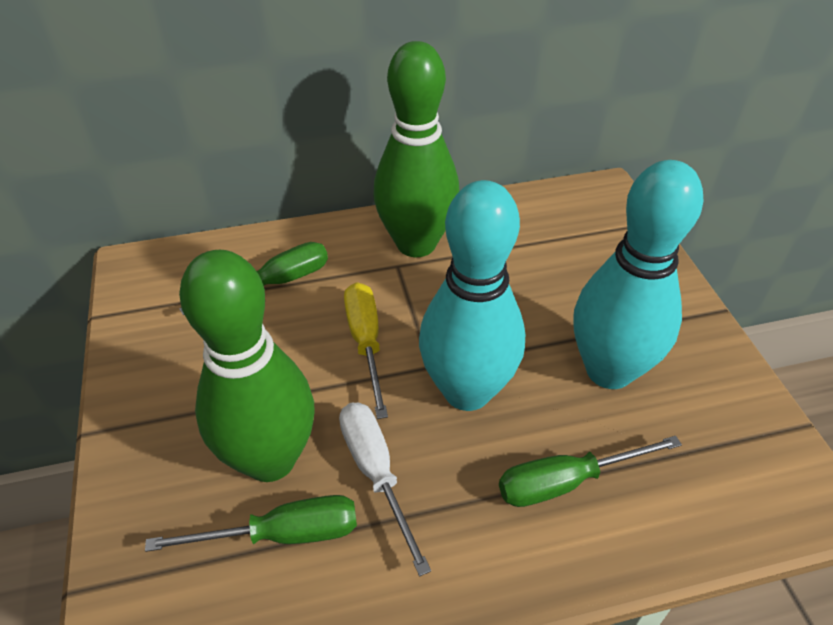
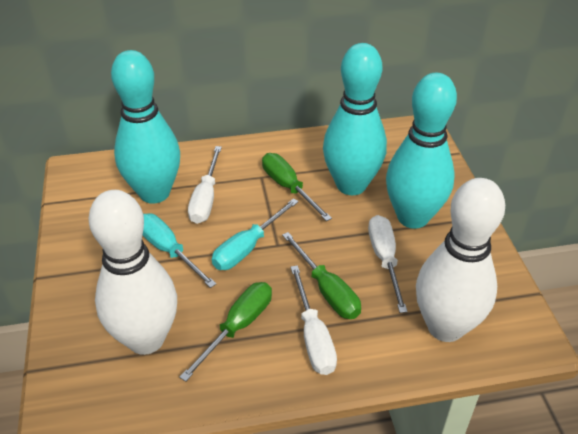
green bowling pin: [179,250,314,482] [373,41,459,257] = 2 -> none = 0
turquoise bowling pin: [419,180,525,411] [573,160,704,389] = 2 -> [111,50,180,204] [323,43,387,195] [386,73,457,229] = 3
turquoise screwdriver: none = 0 -> [143,213,216,288] [212,198,299,270] = 2
white bowling pin: none = 0 -> [88,190,177,355] [416,178,505,342] = 2
white screwdriver: [339,403,431,576] = 1 -> [188,146,222,224] [290,265,337,375] [368,215,408,313] = 3
yellow screwdriver: [344,282,388,419] = 1 -> none = 0

